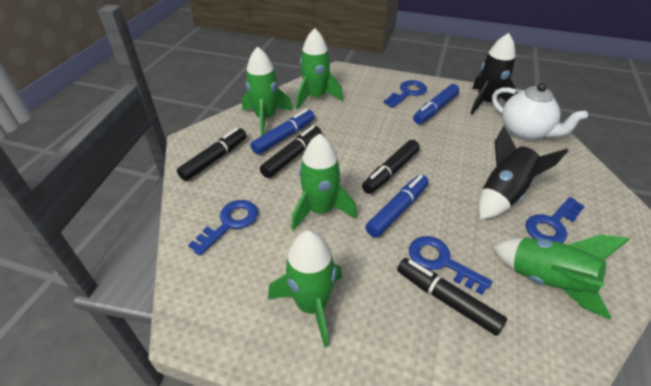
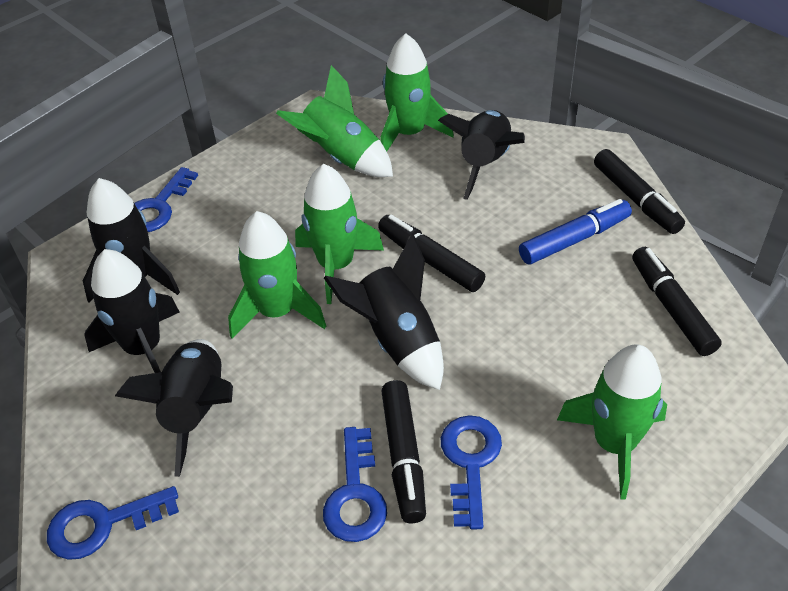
black rocket: [470,33,518,114] [478,126,568,220] = 2 -> [83,178,180,303] [84,249,180,373] [115,339,233,477] [324,234,444,390] [438,110,525,200] = 5
blue marker: [250,109,315,155] [365,174,429,238] [413,84,459,124] = 3 -> [519,199,632,265] = 1
white teapot: [492,83,588,140] = 1 -> none = 0

